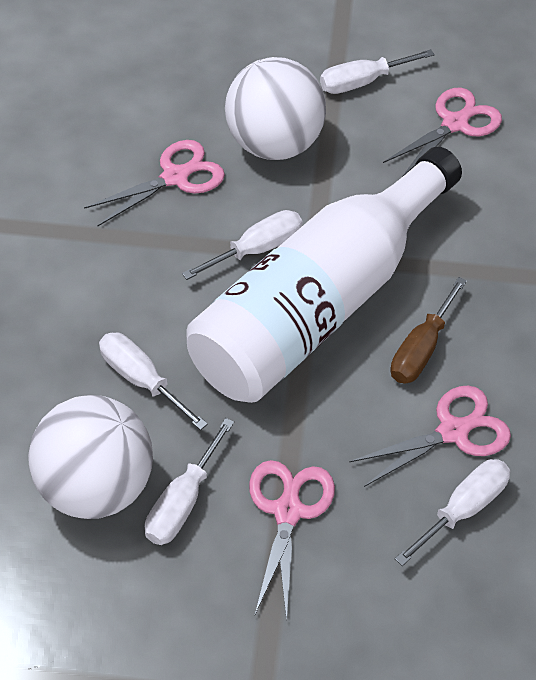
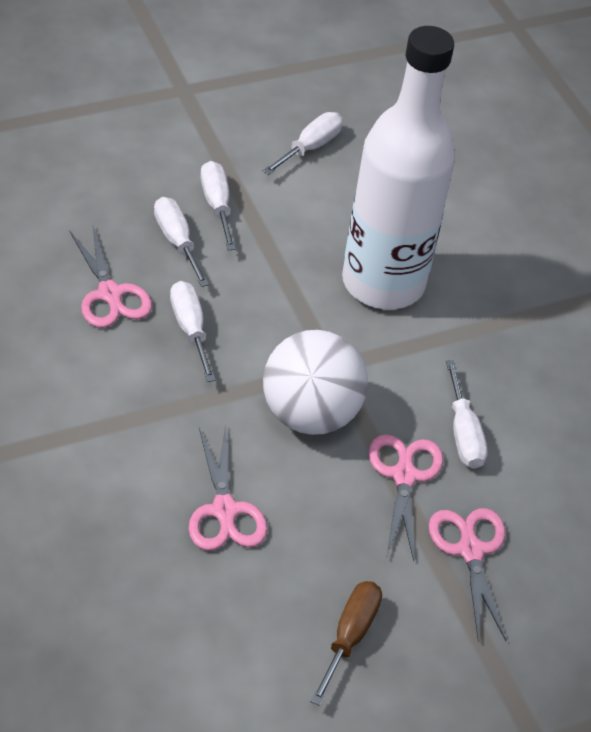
white ball: [28,395,153,519] [225,57,326,160] = 2 -> [263,330,368,435] = 1

